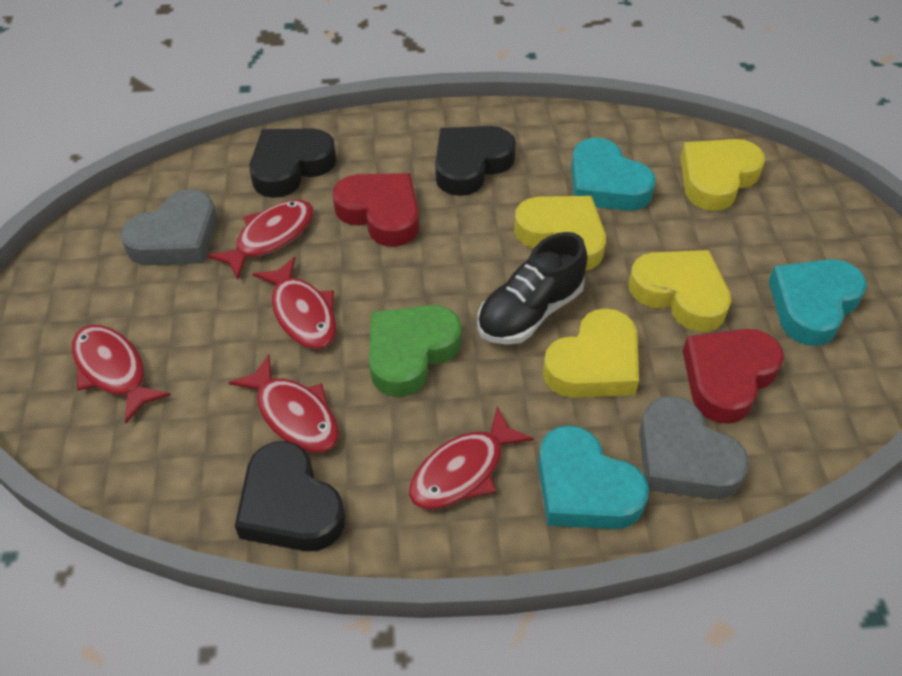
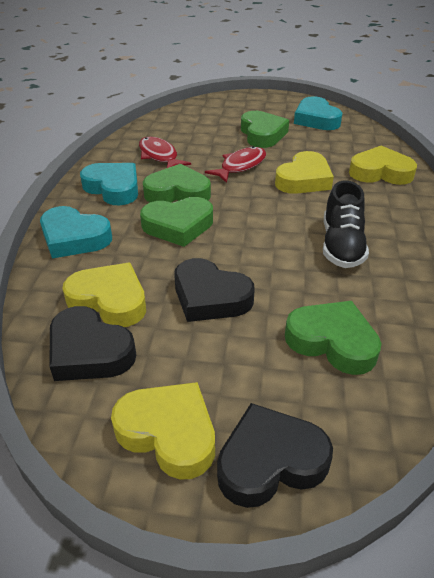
green heart: [369,305,461,397] = 1 -> [140,197,213,247] [143,164,211,202] [241,111,289,148] [285,301,381,375] = 4
grey heart: [121,189,217,265] [639,396,749,499] = 2 -> none = 0
red fish: [72,325,171,423] [207,200,313,280] [229,355,339,452] [253,257,336,349] [409,406,534,509] = 5 -> [139,137,191,168] [205,146,266,183] = 2
red heart: [332,173,419,247] [683,329,784,424] = 2 -> none = 0

